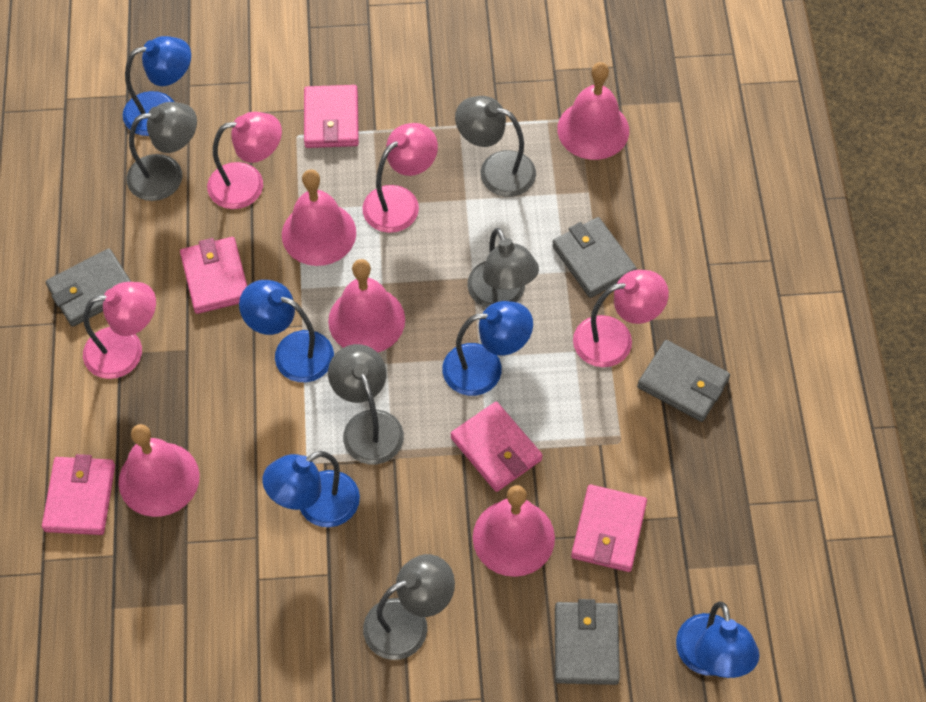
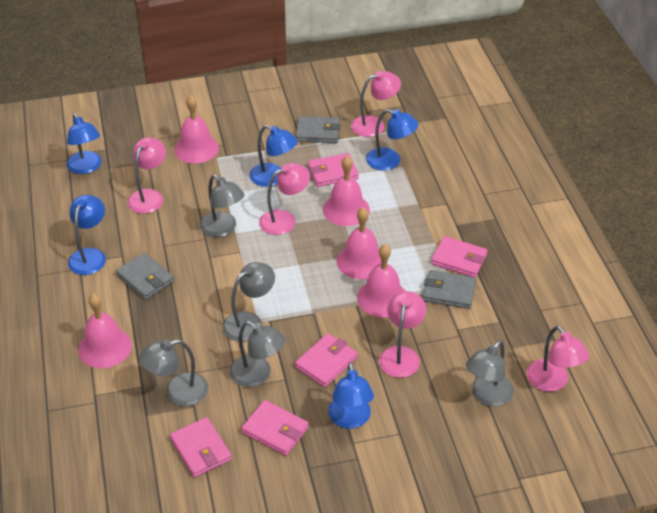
grey wallet: [46,248,131,327] [552,217,637,298] [555,599,620,685] [637,340,730,422] = 4 -> [116,253,174,300] [296,116,341,143] [423,270,476,309] = 3
pink lamp: [83,282,156,379] [207,112,282,209] [362,123,438,233] [573,270,669,367] = 4 -> [127,137,166,214] [259,163,310,235] [351,71,401,137] [379,291,426,378] [527,326,589,392] = 5

